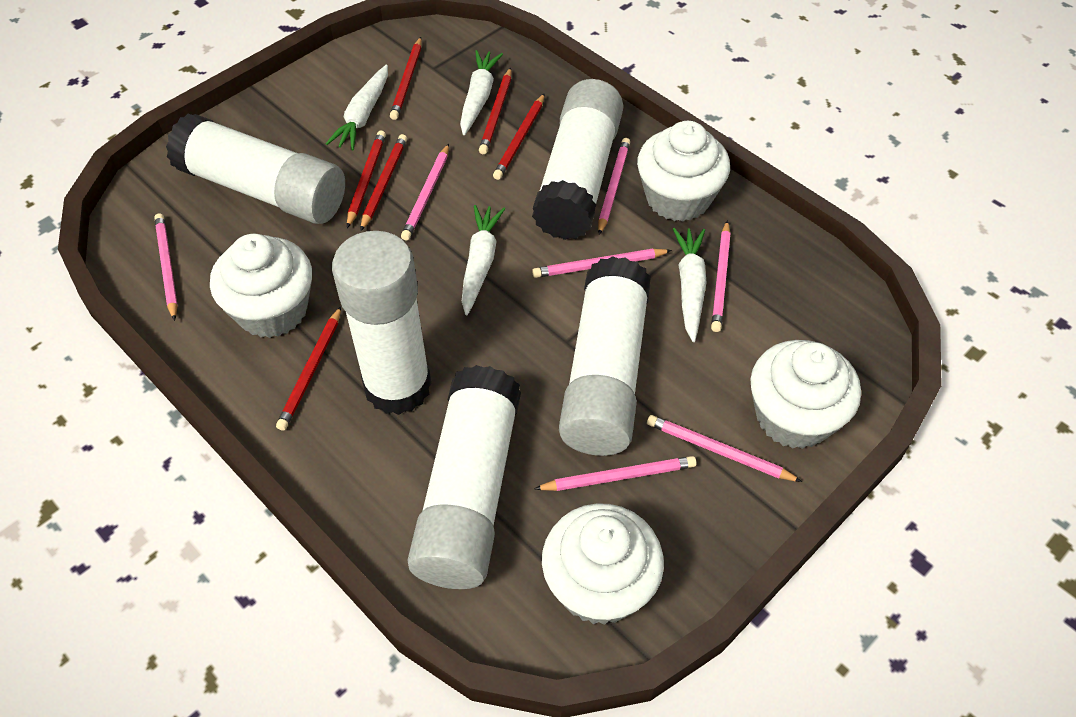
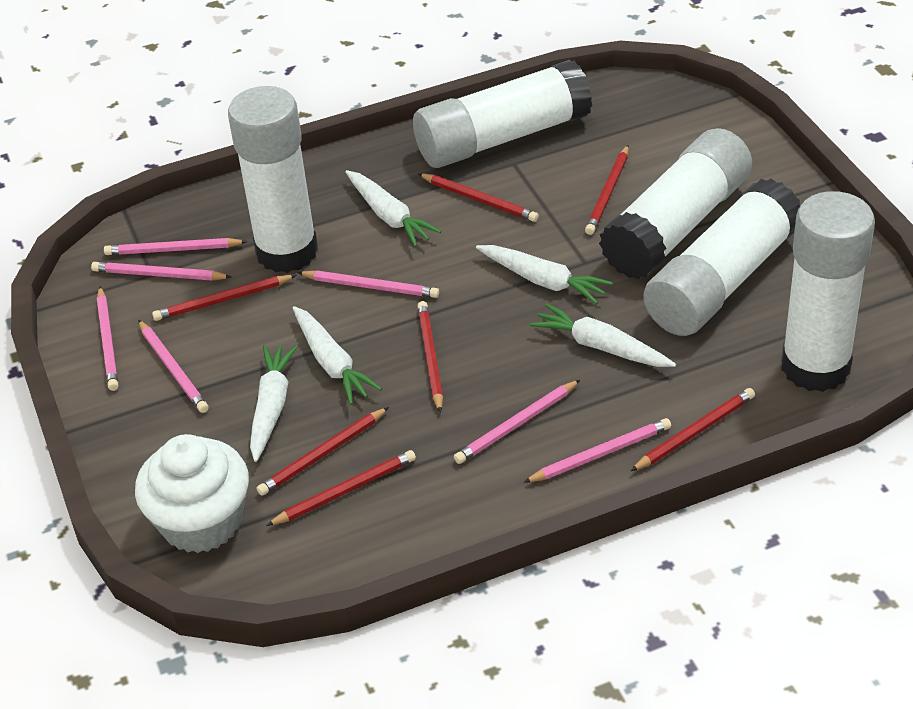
red pencil: [276,306,341,431] [347,130,386,228] [360,134,407,231] [390,37,422,120] [479,68,511,154] [493,93,545,180] = 6 -> [152,275,297,321] [257,407,389,496] [266,450,416,526] [417,301,443,413] [419,173,539,222] [585,145,629,235] [631,388,755,471] = 7
white carrot: [326,64,388,150] [460,50,503,135] [462,205,505,315] [673,228,707,342] = 4 -> [250,345,298,462] [293,306,382,405] [345,170,441,247] [476,245,613,304] [530,303,676,367] = 5
white cupcake: [210,234,312,338] [542,503,664,625] [637,121,730,222] [750,340,861,449] = 4 -> [135,434,249,553] = 1

